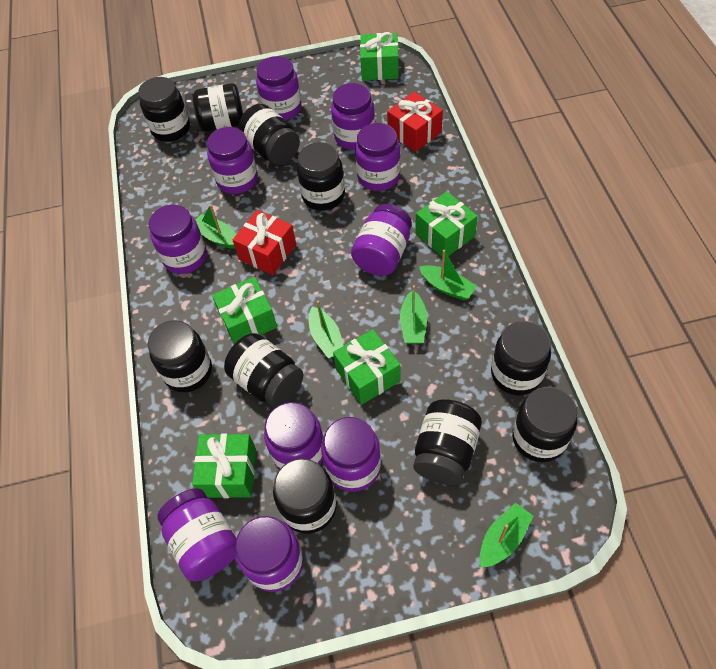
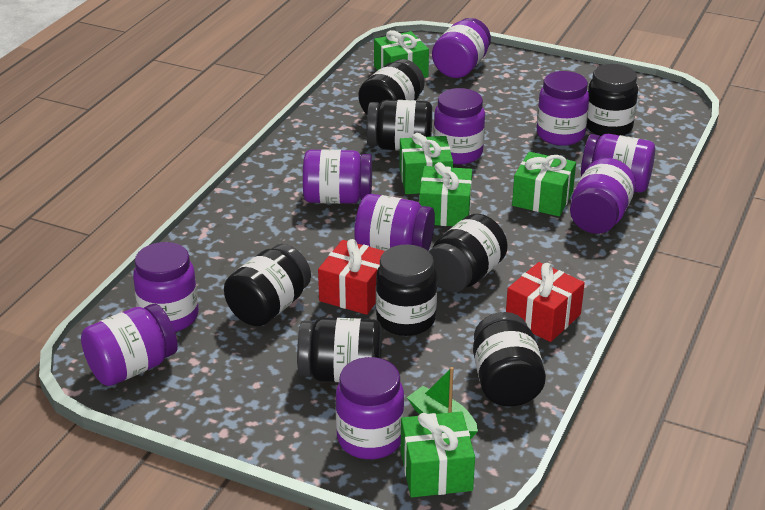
black jar: [138,77,190,142] [148,320,212,392] [185,83,243,131] [224,333,304,408] [238,104,300,165] [273,458,337,534] [297,142,345,211] [413,399,482,485] [491,321,551,395] [512,387,577,462] = 10 -> [224,244,311,326] [297,318,382,382] [358,59,425,114] [366,100,432,151] [376,244,437,336] [429,214,508,293] [473,312,546,407] [586,64,638,136] = 8
green boat: [195,204,236,249] [309,301,344,359] [400,285,427,344] [419,250,477,300] [480,502,533,567] = 5 -> [407,367,478,439] = 1

